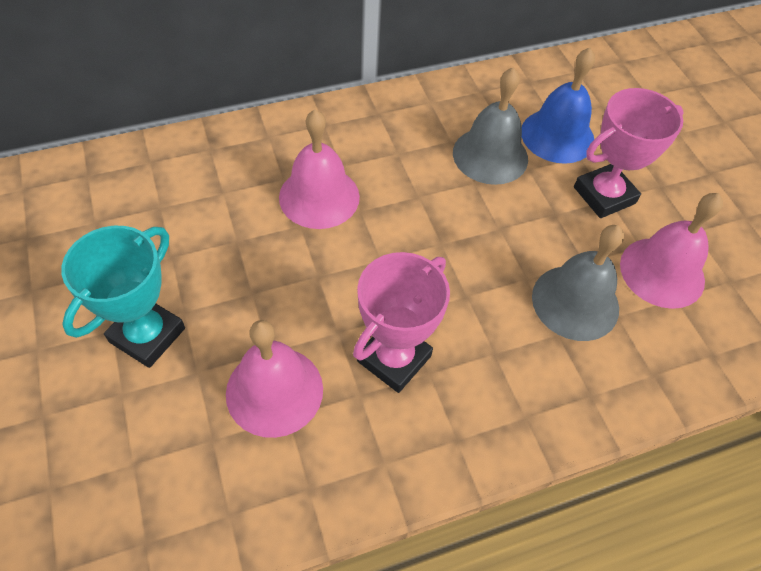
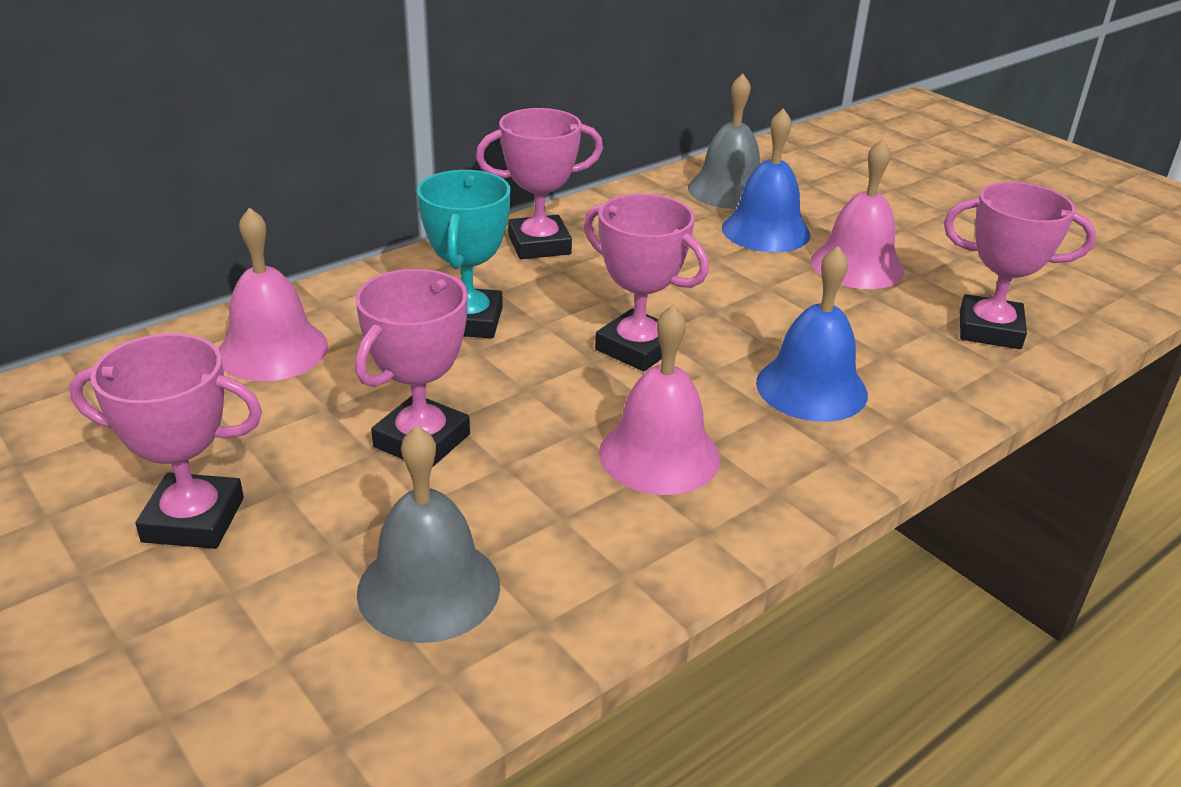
blue bell: [522,48,595,164] = 1 -> [722,108,811,252] [756,246,868,422] = 2
pink trophy: [353,252,450,393] [574,88,683,218] = 2 -> [70,333,262,549] [355,269,470,467] [476,108,603,259] [584,194,709,371] [944,182,1096,349] = 5

